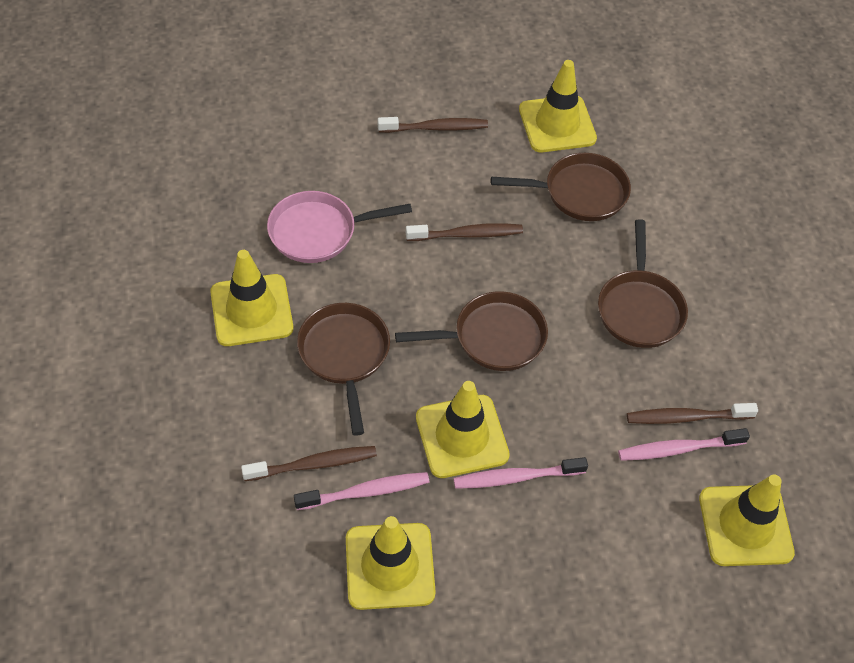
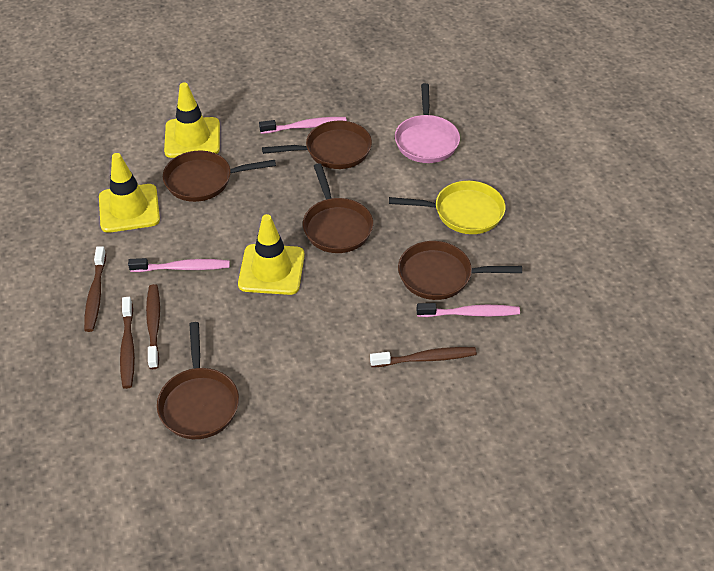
brown pan: [297,303,390,436] [395,291,548,371] [491,153,631,221] [598,219,688,348] = 4 -> [157,322,239,439] [163,151,276,202] [262,121,372,169] [303,163,373,253] [398,241,522,300] = 5
yellow pan: none = 0 -> [389,181,506,234] = 1
yellow traffic cone: [210,250,293,346] [346,516,436,610] [416,381,510,478] [519,60,597,152] [699,474,795,566] = 5 -> [99,153,160,233] [164,83,220,158] [238,214,305,295] = 3

